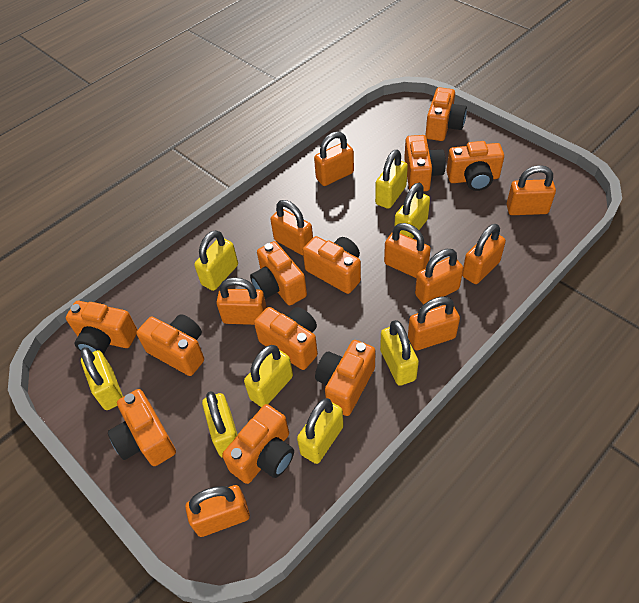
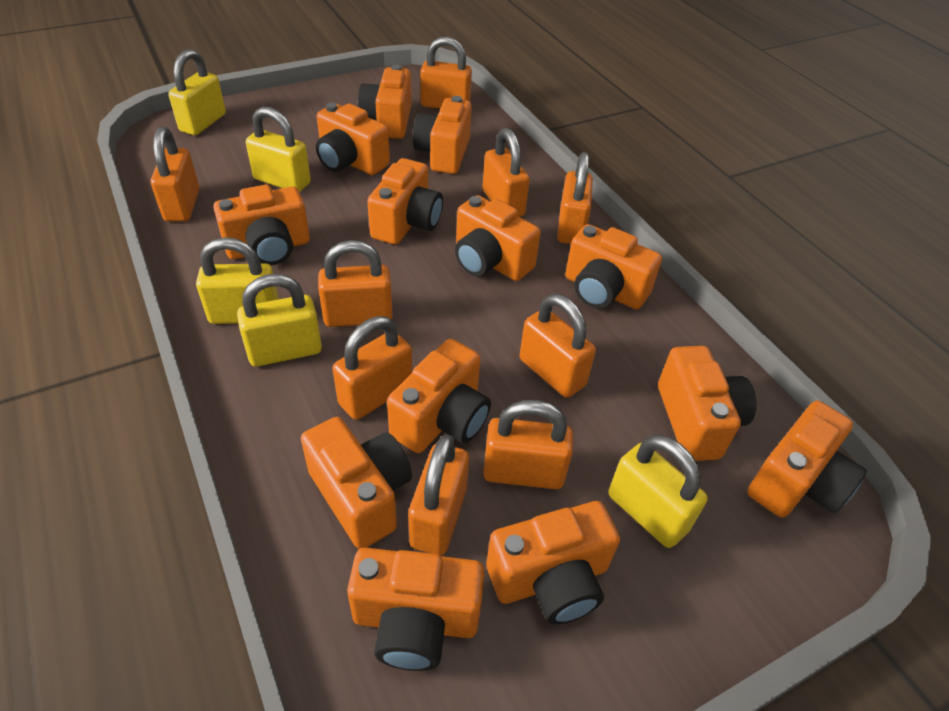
orange camera: [66,301,138,355] [108,389,176,466] [136,314,204,376] [222,404,294,484] [250,241,307,305] [254,307,318,370] [303,236,361,294] [315,340,376,416] [404,135,446,191] [426,87,467,141] [446,141,504,191] = 11 -> [213,185,310,265] [301,417,412,549] [316,103,390,175] [347,547,484,671] [358,65,412,139] [367,158,443,245] [387,339,491,453] [413,96,472,174] [455,195,541,281] [486,501,620,624] [565,224,662,309] [658,346,756,461] [747,401,867,518] = 13
yellow padlock: [81,347,123,410] [194,230,238,291] [202,391,238,458] [244,345,293,407] [297,398,344,464] [375,150,408,209] [380,320,419,386] [394,183,430,238] = 8 -> [168,49,226,135] [196,237,279,324] [237,274,322,367] [246,107,311,192] [608,435,708,548] = 5

